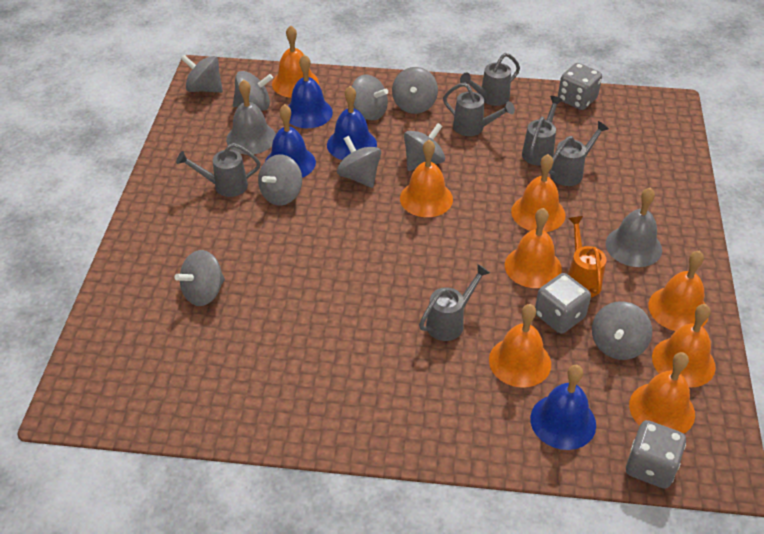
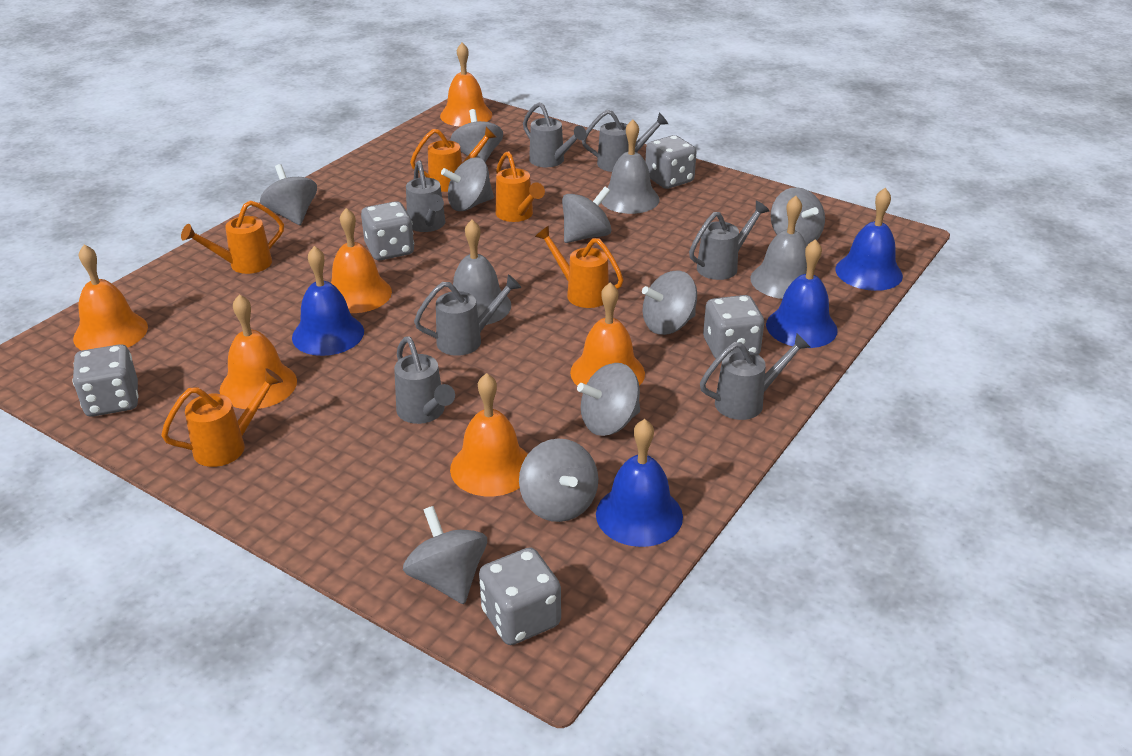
grey bell: [226,80,276,155] [606,187,662,267] = 2 -> [453,220,511,325] [601,119,660,214] [750,196,807,299] = 3
grey dice: [535,273,591,334] [558,63,602,110] [626,420,686,489] = 3 -> [72,344,139,416] [361,201,414,260] [479,547,561,645] [645,135,697,189] [703,295,764,359] = 5
grey watering can: [176,143,261,197] [419,264,490,341] [443,82,515,136] [460,53,520,106] [522,96,563,166] [549,121,609,186] = 6 -> [394,336,455,424] [406,160,445,232] [414,274,521,356] [523,102,587,167] [582,110,668,172] [689,201,769,280] [700,333,811,420] = 7
orange bell: [272,25,319,98] [400,140,453,217] [489,304,551,388] [505,208,562,288] [511,154,565,232] [629,352,695,434] [648,250,708,331] [652,304,716,388] = 8 -> [73,245,148,350] [220,294,297,409] [331,208,392,313] [440,42,492,127] [450,373,528,496] [570,282,645,386] = 6
orange watering can: [568,216,606,297] = 1 -> [161,368,283,467] [181,200,284,274] [410,127,496,192] [495,151,545,222] [535,226,623,308] = 5

